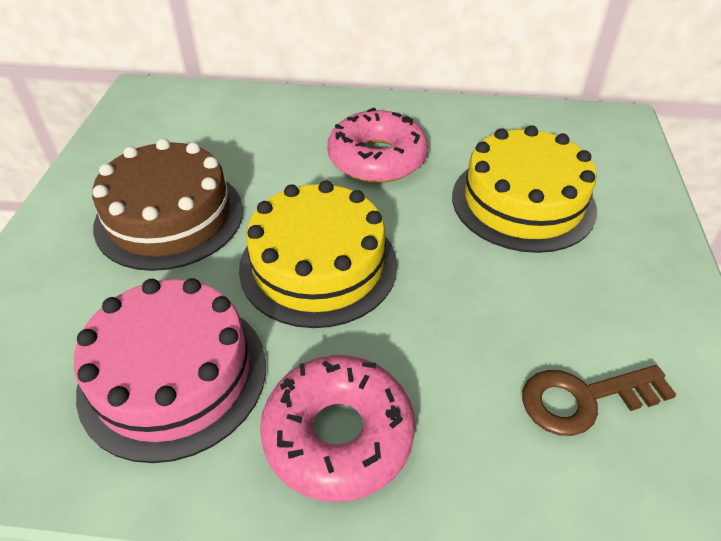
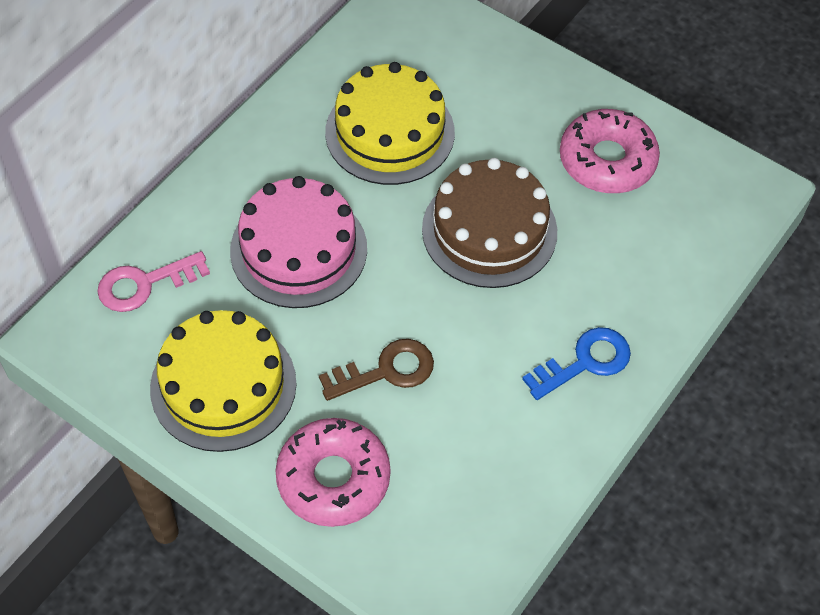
blue key: none = 0 -> [522,327,631,400] = 1
pink key: none = 0 -> [97,251,210,312] = 1

